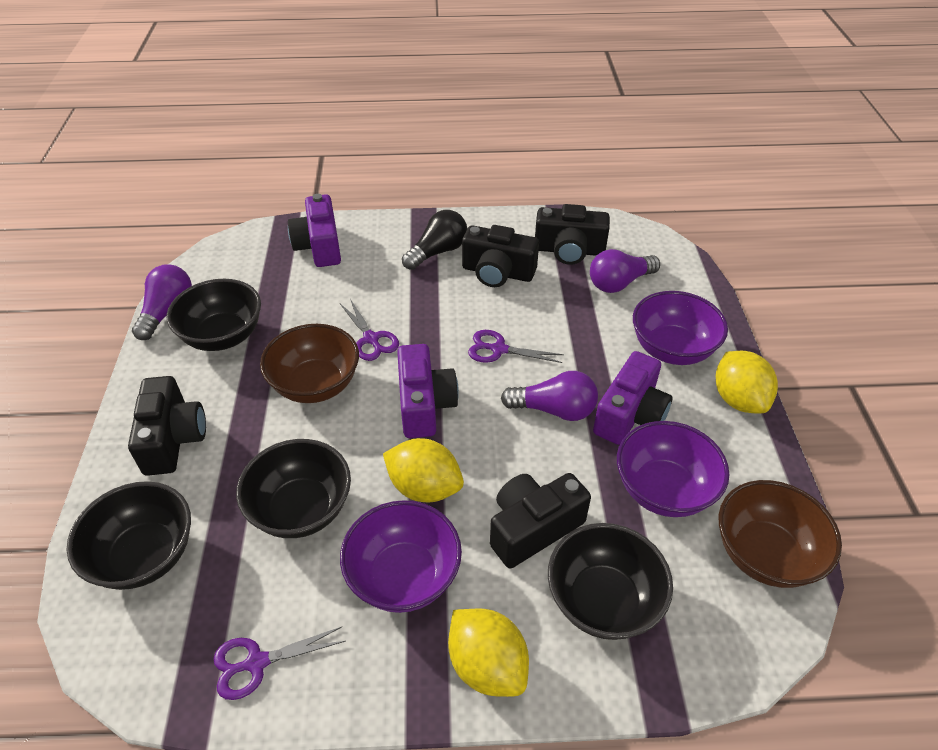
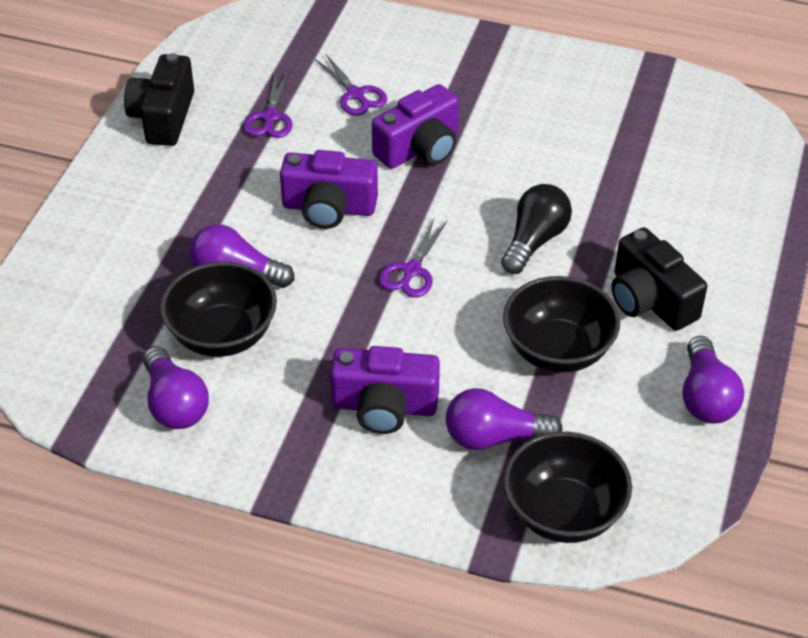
black bowl: [67,481,191,590] [167,279,261,351] [236,439,351,538] [548,523,673,640] = 4 -> [160,262,277,357] [503,276,620,373] [504,432,632,543] = 3
black camera: [128,376,206,476] [462,225,539,287] [490,473,591,569] [535,204,610,265] = 4 -> [124,53,194,146] [611,227,707,331] = 2
brown bowl: [260,324,359,403] [719,480,842,588] = 2 -> none = 0
purple bowl: [340,500,462,613] [617,421,729,517] [633,291,728,365] = 3 -> none = 0
purple light bulb: [132,265,192,340] [501,371,598,421] [590,249,660,293] = 3 -> [143,346,209,429] [189,224,295,288] [446,388,563,450] [682,336,744,424] = 4
yellow lemon: [383,438,464,502] [448,609,529,697] [716,351,778,413] = 3 -> none = 0

